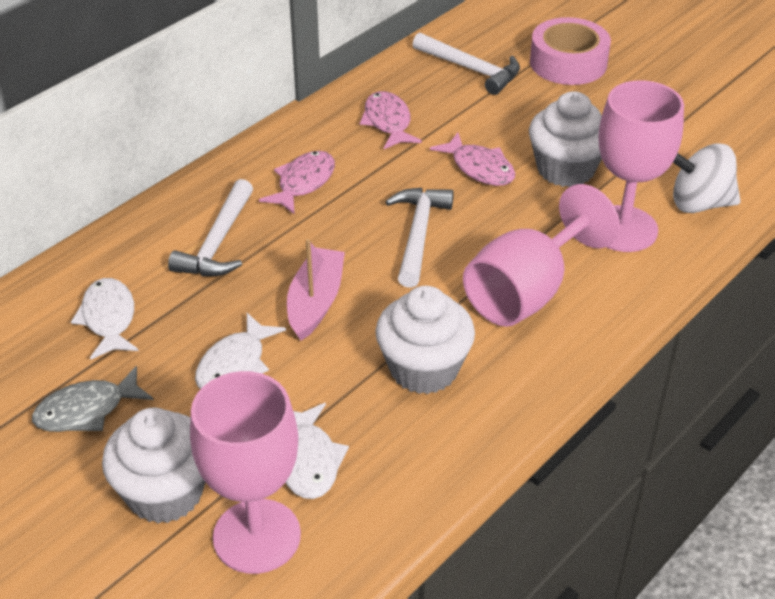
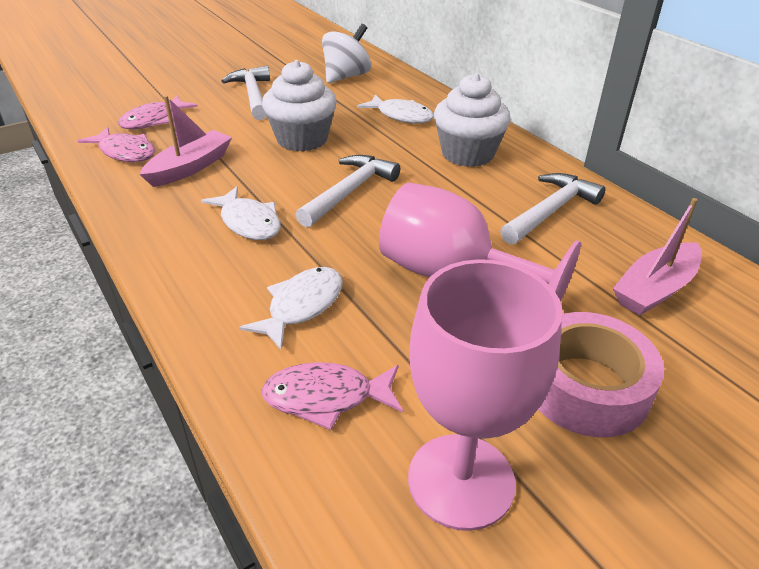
grey fish: [32,366,154,432] = 1 -> none = 0
pink boat: [287,239,345,341] = 1 -> [140,96,232,187] [613,198,702,316] = 2
pink goblet: [190,371,301,574] [463,184,620,327] [598,80,684,252] = 3 -> [379,183,581,302] [408,259,563,531] = 2
white cupcake: [102,408,205,523] [375,286,475,394] [529,91,602,187] = 3 -> [262,60,337,152] [434,73,511,167] = 2

